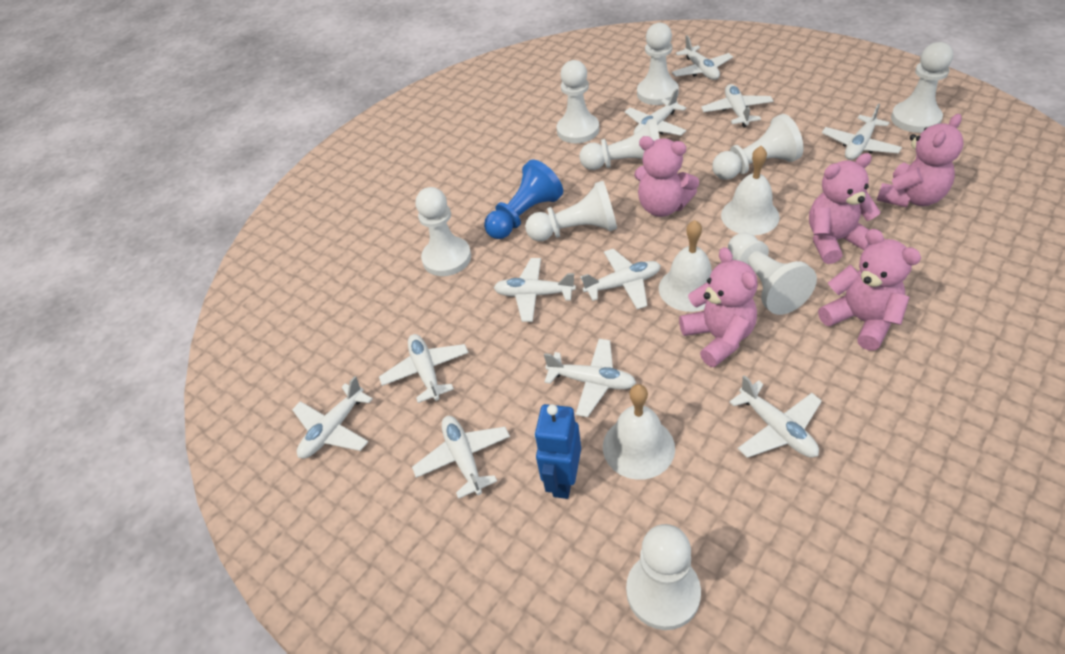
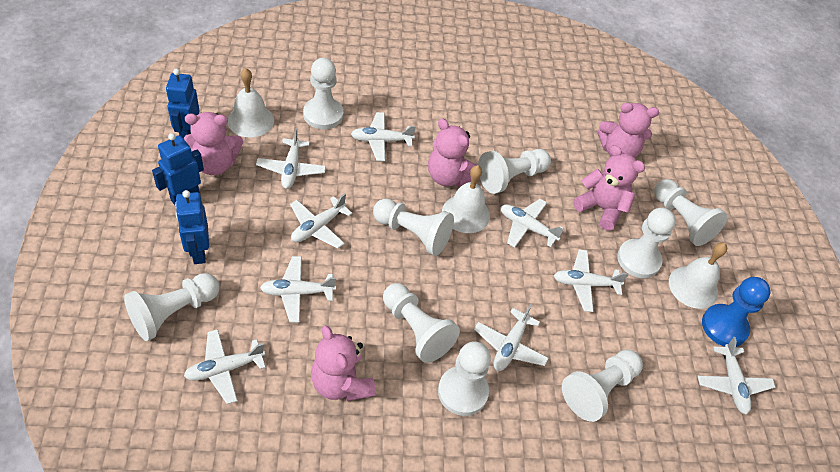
blue robot: [534,404,581,499] = 1 -> [152,133,204,205] [166,69,200,139] [175,190,209,264] = 3
white plane: [292,376,373,458] [379,334,469,403] [412,416,510,499] [494,258,576,322] [544,339,636,417] [580,249,661,309] [625,89,686,136] [671,35,733,80] [701,84,773,128] [729,375,822,458] [822,103,902,160] = 11 -> [184,329,266,404] [256,128,326,189] [260,256,336,322] [290,193,353,248] [351,112,416,161] [474,304,549,371] [501,199,564,248] [554,250,629,312] [698,337,775,415] = 9

